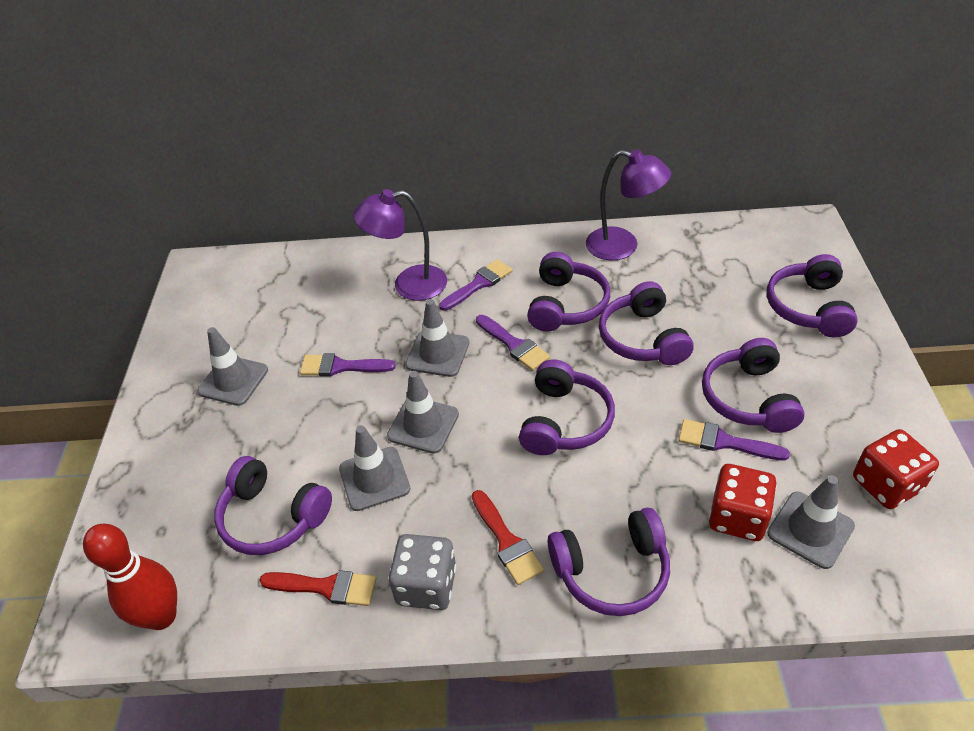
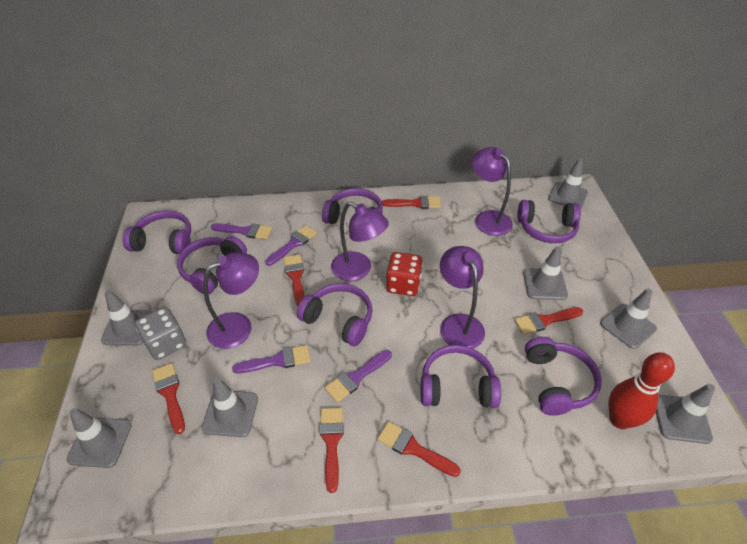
grey traffic cone: [198,327,268,406] [339,426,410,511] [387,371,459,454] [406,299,469,377] [767,475,855,569] = 5 -> [66,408,132,468] [101,290,152,346] [202,378,258,437] [523,246,568,300] [548,158,588,209] [600,289,657,349] [656,384,715,444] = 7
purple lamp: [353,189,447,301] [586,149,671,260] = 2 -> [203,252,259,349] [331,202,389,281] [440,246,485,349] [472,147,513,236] = 4
red brush: [259,570,377,606] [472,490,544,585] = 2 -> [152,363,185,434] [283,254,305,306] [320,408,344,493] [377,421,461,477] [382,196,441,209] [514,307,583,335] = 6
red dice: [709,464,777,541] [853,429,939,509] = 2 -> [386,252,423,296] = 1

